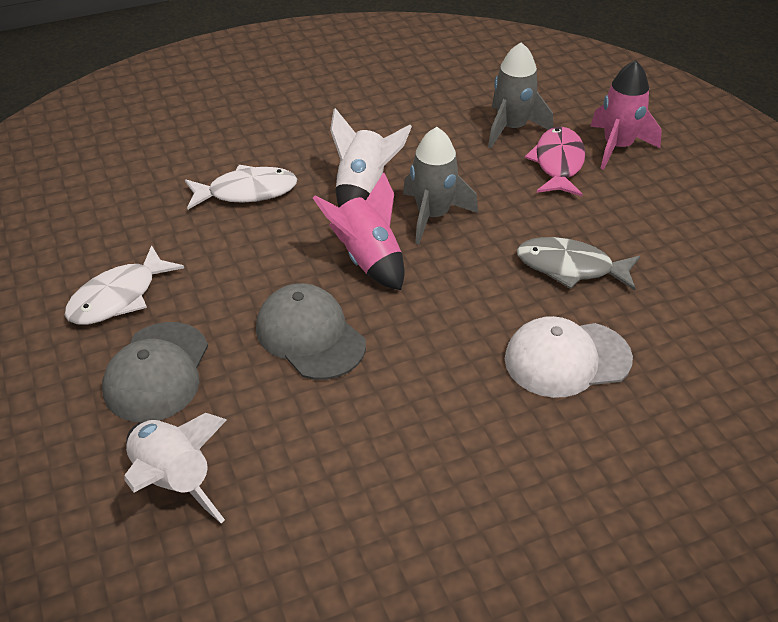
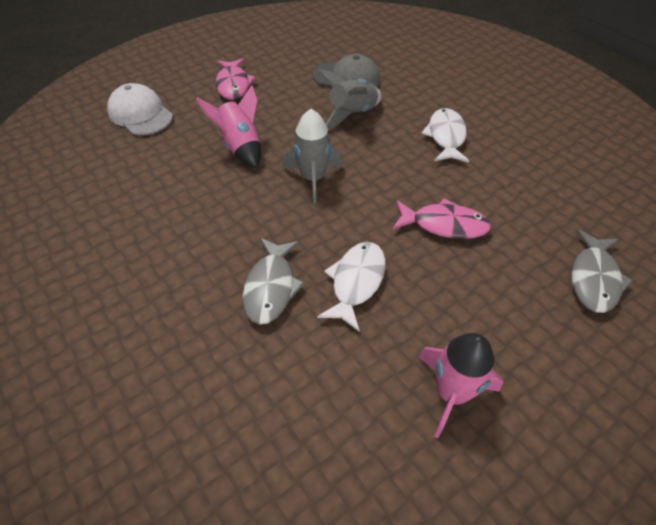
grey cap: [102,322,208,422] [256,283,366,380] = 2 -> [313,54,380,87] = 1
grey fish: [517,237,640,291] = 1 -> [242,238,305,325] [572,229,633,313] = 2
pink fish: [525,127,585,196] = 1 -> [215,58,256,100] [393,198,491,239] = 2
white rocket: [124,413,227,523] [330,108,412,207] = 2 -> none = 0

